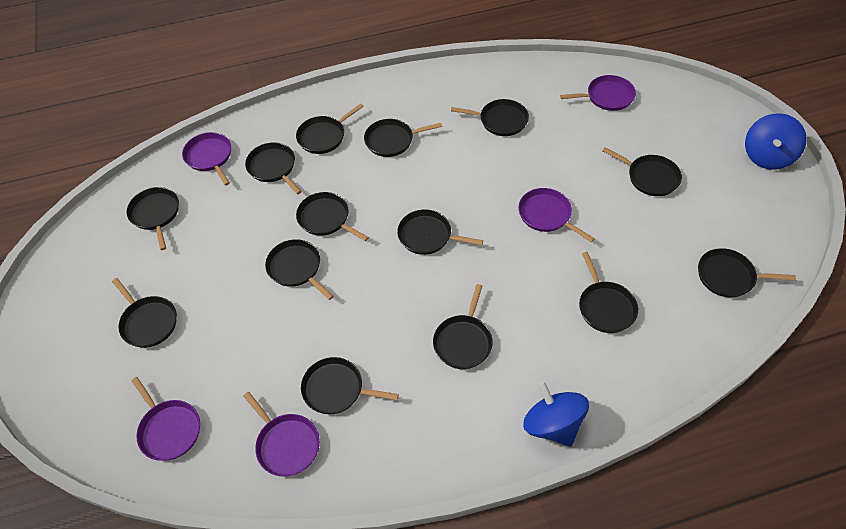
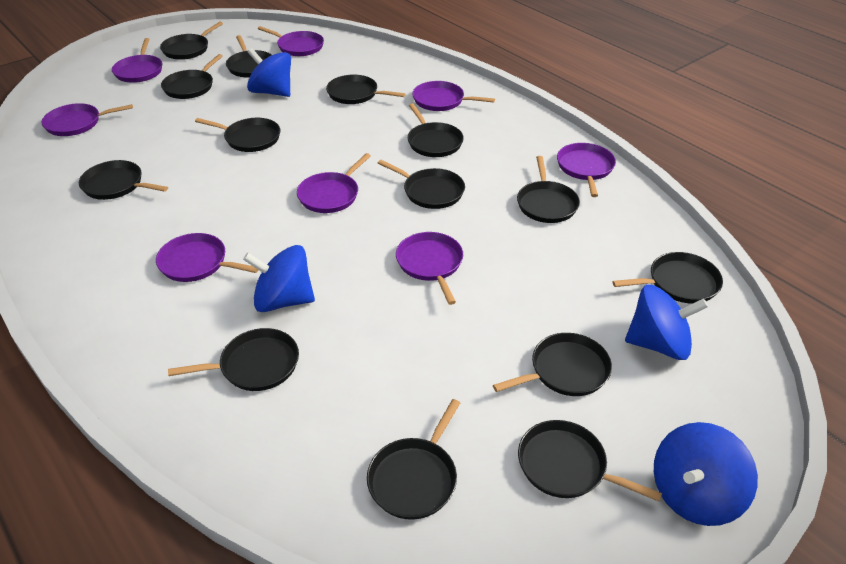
blue spinning top: [523,381,589,447] [745,113,807,170] = 2 -> [243,245,315,312] [247,48,291,97] [625,284,708,360] [654,422,758,526] = 4
purple pan: [131,377,200,461] [182,132,231,186] [243,392,320,476] [518,188,595,242] [560,75,636,111] = 5 -> [42,103,133,136] [112,38,162,83] [156,233,258,282] [258,26,324,56] [297,153,371,213] [396,232,463,305] [412,81,495,111] [557,143,616,197] = 8

